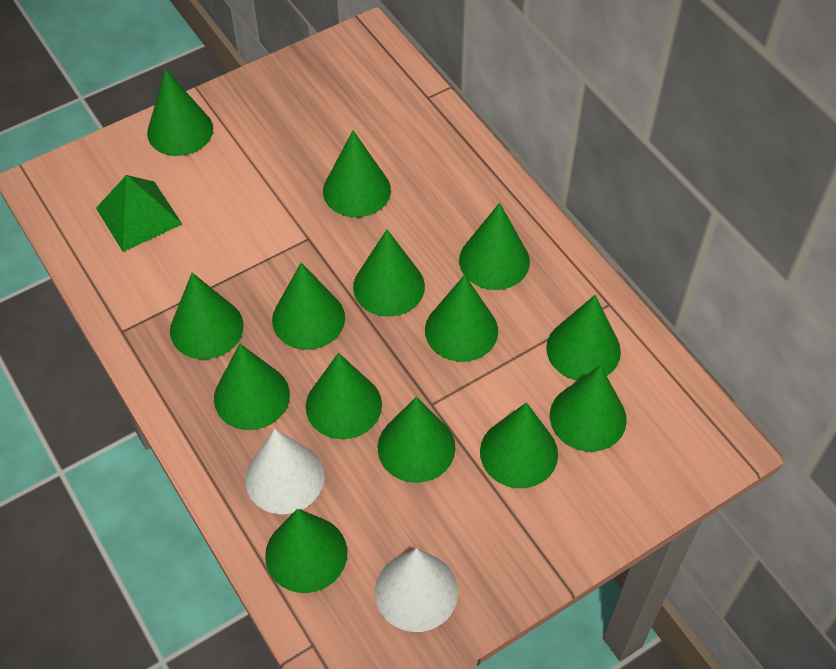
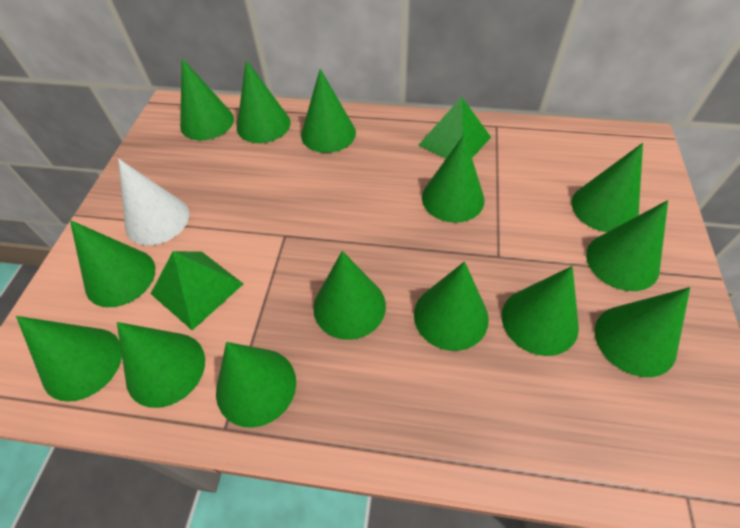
green pyramid: [96,175,182,252] = 1 -> [151,251,243,330] [418,97,491,159] = 2
white cone: [245,429,324,514] [375,548,458,632] = 2 -> [118,159,189,245] = 1

